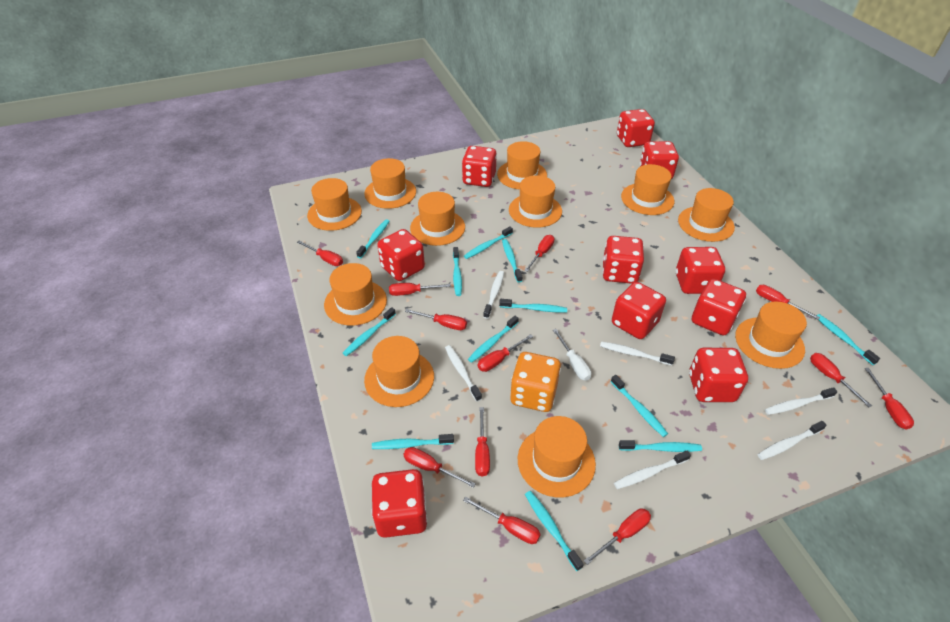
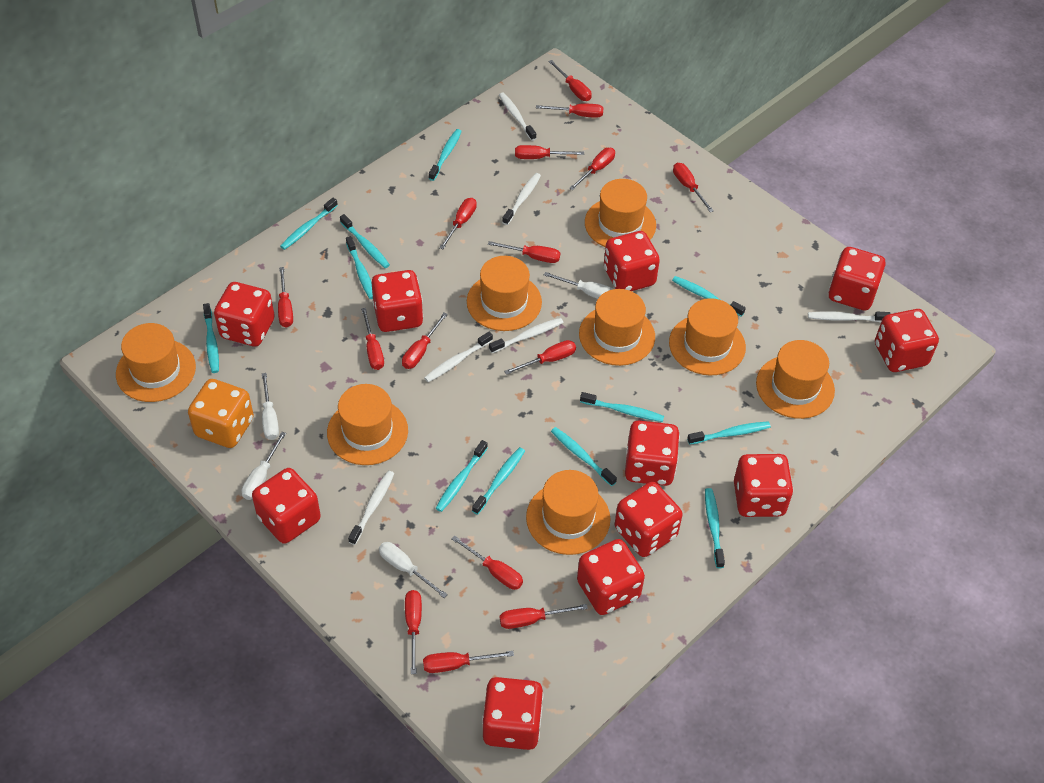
orange hat: [307,178,362,231] [324,263,387,326] [364,158,416,209] [364,336,434,407] [410,192,465,246] [497,141,547,190] [509,175,562,228] [518,416,596,497] [621,164,674,215] [678,188,735,242] [735,301,807,369] = 11 -> [116,323,196,402] [327,384,408,465] [467,256,542,331] [526,470,610,555] [579,289,655,366] [585,179,656,247] [669,298,746,375] [756,340,835,419] = 8
red dice: [372,469,428,538] [377,229,425,281] [462,146,497,187] [602,236,644,284] [612,282,666,339] [617,109,655,147] [640,141,679,179] [676,247,725,294] [689,348,748,402] [692,279,746,335] = 10 -> [214,282,275,346] [252,468,321,544] [372,270,423,332] [482,677,543,750] [577,539,645,615] [604,231,660,291] [615,482,683,557] [625,420,680,486] [734,454,793,517] [829,247,886,311] [875,309,939,372] = 11
red screwdriver: [297,241,343,266] [389,283,451,296] [404,447,475,488] [405,309,467,330] [463,496,541,544] [475,407,490,477] [478,334,533,372] [524,235,554,272] [584,508,651,565] [756,285,820,320] [810,353,872,407] [865,368,914,430] = 12 -> [278,267,293,327] [361,308,384,370] [402,313,448,369] [405,590,422,674] [423,651,514,673] [439,198,477,249] [452,535,523,590] [488,241,560,263] [500,604,588,629] [504,340,576,375] [515,145,584,159] [536,104,603,118] [548,60,592,101] [569,148,615,190] [673,163,714,212] = 15
white screwdriver: [553,329,591,381] = 1 -> [242,432,286,500] [262,373,279,440] [379,542,448,598] [544,272,613,299] = 4

